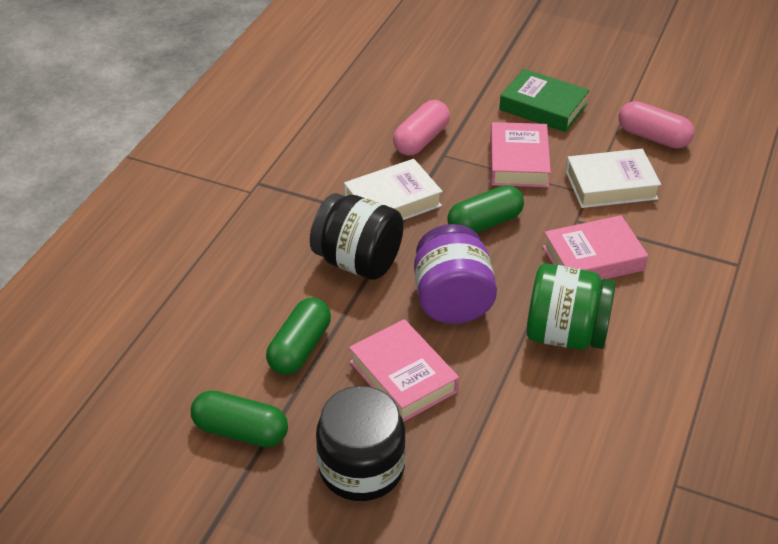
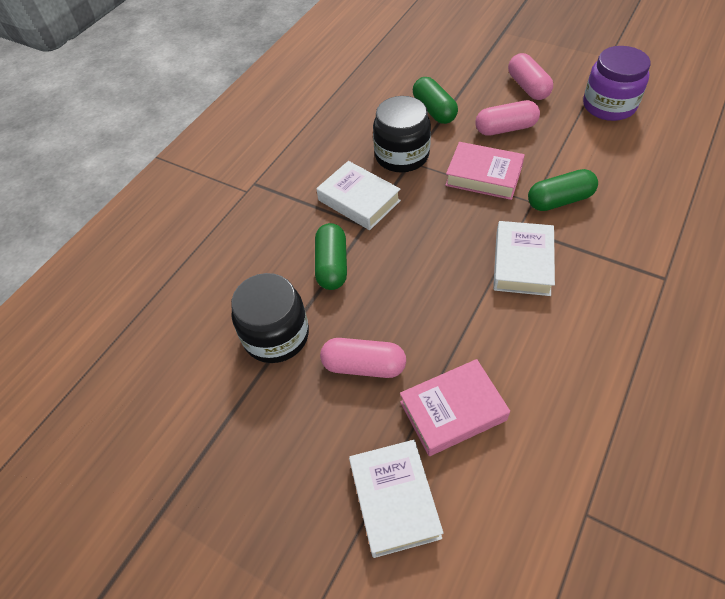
green book: [499,69,590,132] = 1 -> none = 0
green jar: [526,264,616,350] = 1 -> none = 0
pink book: [349,319,459,422] [490,122,551,187] [543,215,648,280] = 3 -> [400,359,510,456] [445,142,525,200] = 2
pink capsule: [393,100,450,156] [619,101,694,149] = 2 -> [320,338,406,378] [475,100,540,136] [508,53,553,100] = 3
white book: [344,159,443,220] [565,149,661,208] = 2 -> [316,161,401,230] [349,440,443,558] [493,221,555,296] = 3

